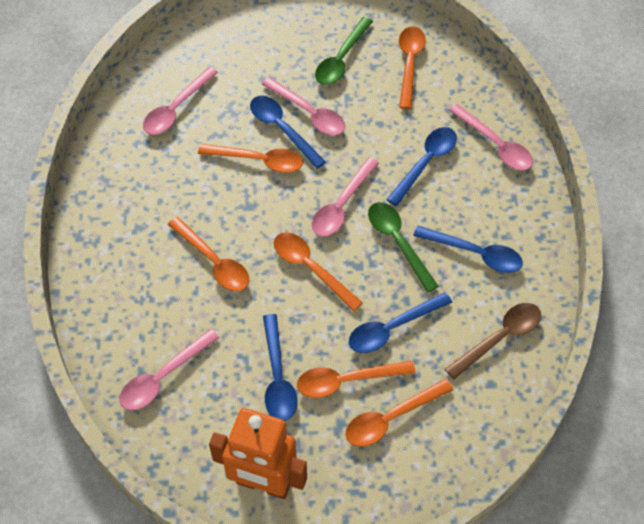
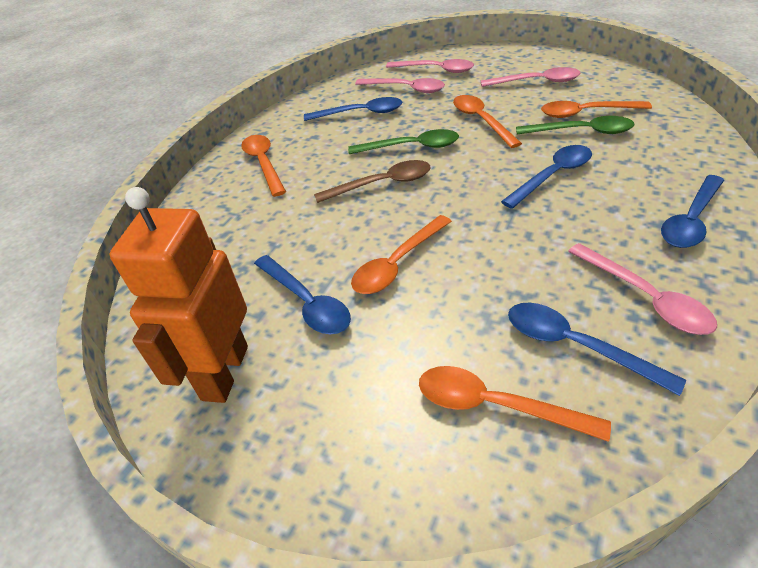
orange spoon: [168,217,249,291] [198,144,303,173] [274,232,363,312] [297,361,416,398] [345,379,453,447] [399,26,426,109] = 6 -> [241,135,286,197] [351,215,452,294] [419,366,611,442] [453,95,522,148] [541,101,652,118] = 5
pink spoon: [119,329,219,410] [143,67,218,134] [262,77,345,135] [312,157,379,236] [449,104,533,170] = 5 -> [355,78,445,93] [386,59,474,73] [481,67,580,87] [568,243,717,335] = 4

